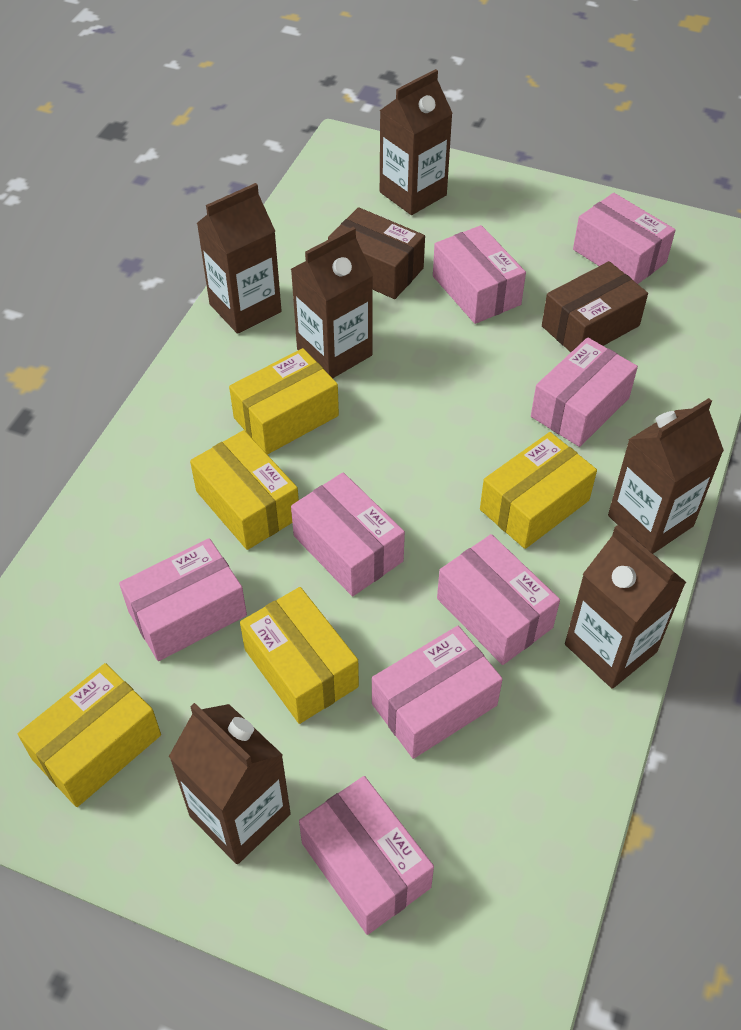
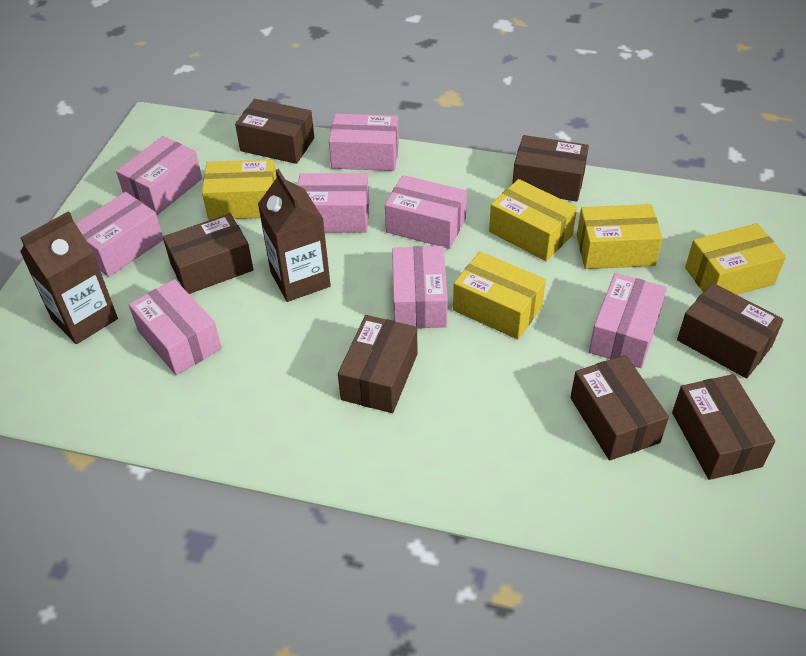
brown box: [328,207,425,299] [542,261,648,352] = 2 -> [163,213,254,294] [235,99,314,164] [338,315,418,413] [512,135,589,202] [570,355,669,461] [672,374,776,480] [677,283,784,378] = 7
brown carton: [169,703,291,864] [197,183,281,334] [291,227,373,378] [380,69,453,215] [565,525,686,689] [608,398,724,553] = 6 -> [20,211,118,344] [258,169,331,302] = 2

